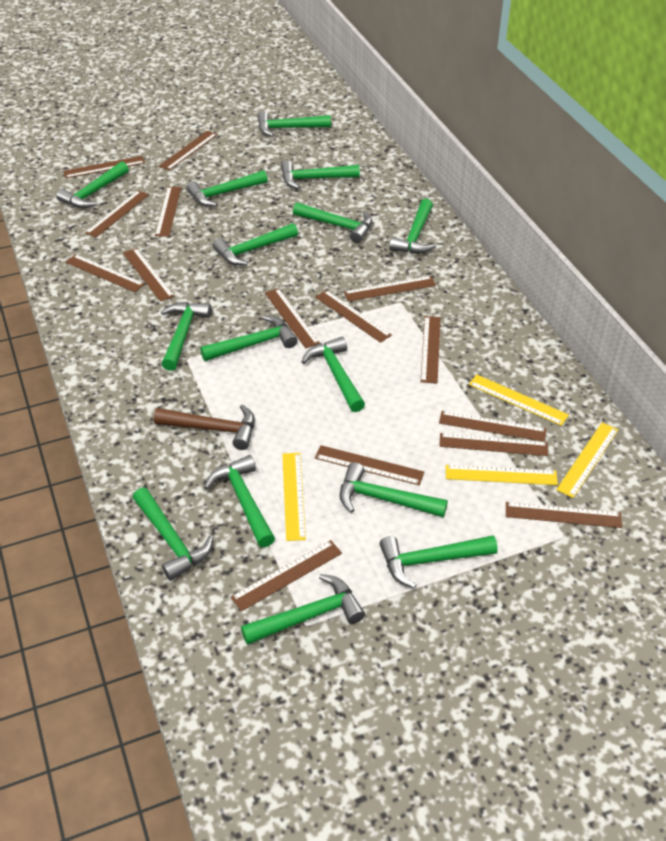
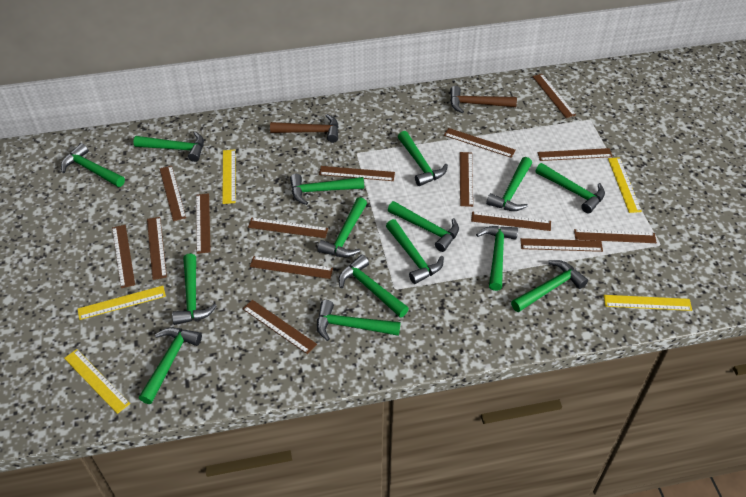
brown hammer: [154,404,255,450] = 1 -> [270,114,339,143] [450,86,517,113] = 2
yellow ruler: [282,453,306,541] [446,465,558,485] [469,375,569,426] [556,423,618,498] = 4 -> [64,349,130,414] [78,286,166,320] [222,150,236,204] [604,295,692,311] [608,157,642,213] = 5

